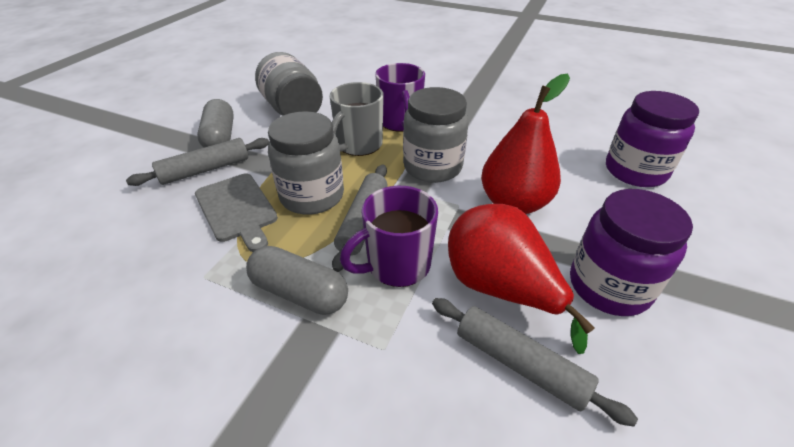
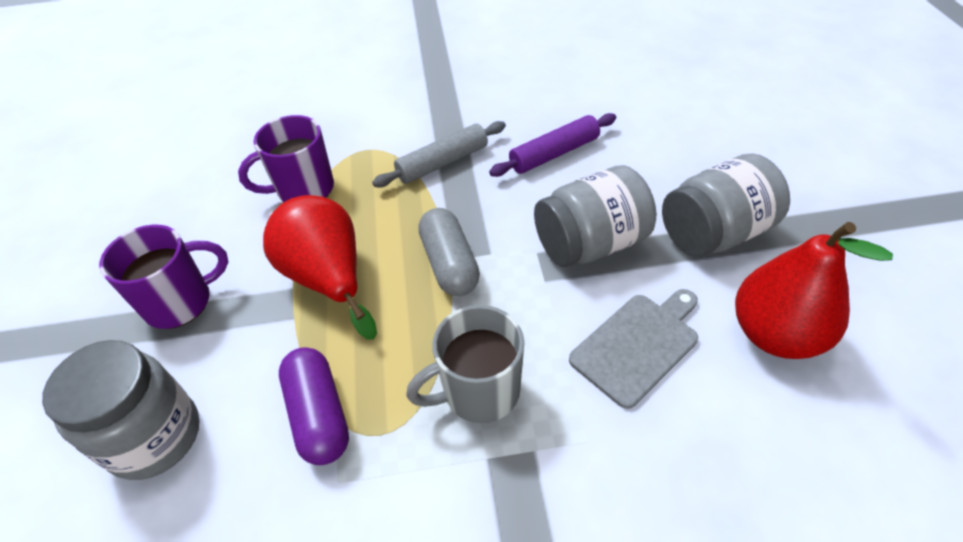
grey capsule: [197,99,234,148] [246,246,348,315] = 2 -> [418,208,480,296] = 1
grey rolling pin: [126,138,269,186] [332,165,388,272] [432,298,638,427] = 3 -> [372,121,506,187] = 1
purple capsule: none = 0 -> [279,347,349,465] = 1
purple jar: [570,189,693,316] [606,91,699,187] = 2 -> none = 0
purple rolling pin: none = 0 -> [489,113,616,177] = 1

